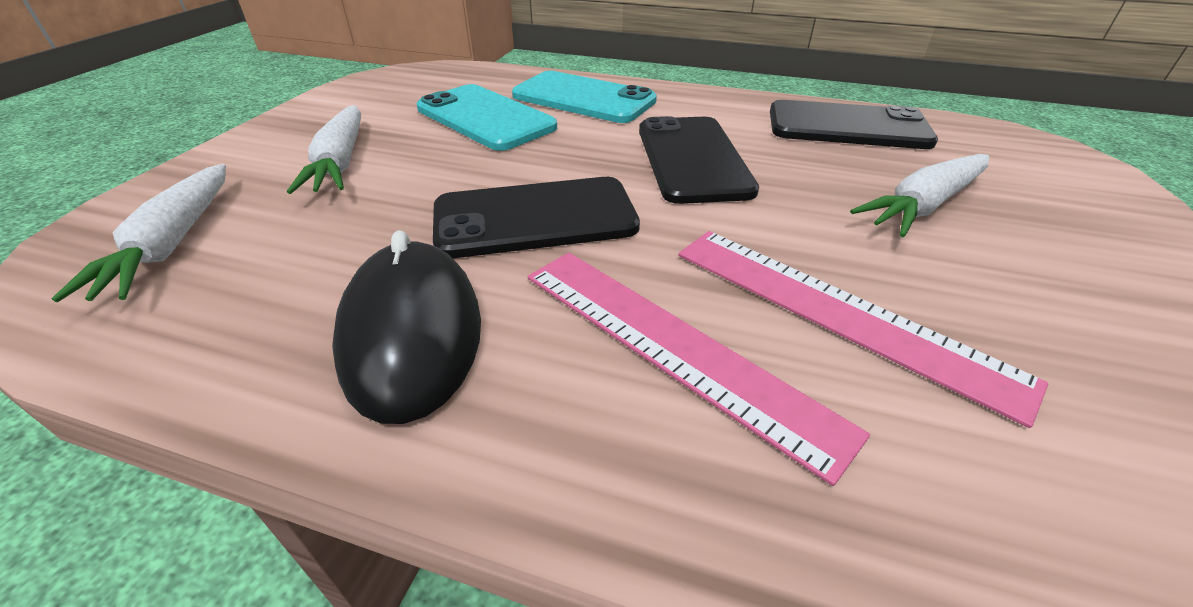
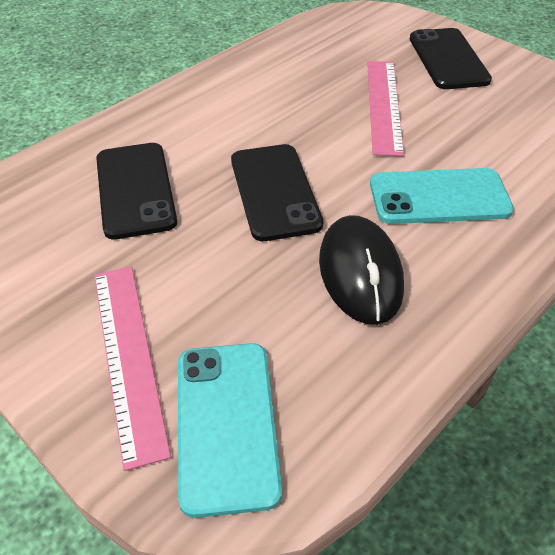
white carrot: [51,164,226,303] [287,105,361,194] [850,154,989,237] = 3 -> none = 0

